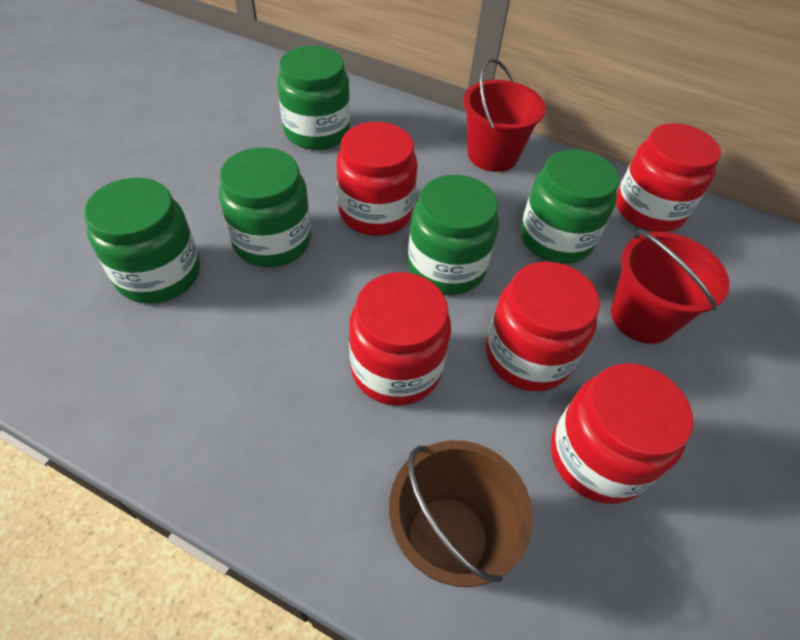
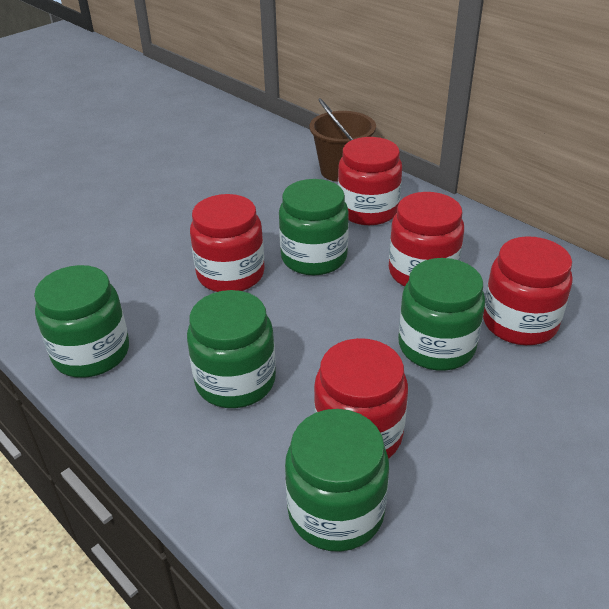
red bucket: [463,58,546,172] [611,230,729,344] = 2 -> none = 0

